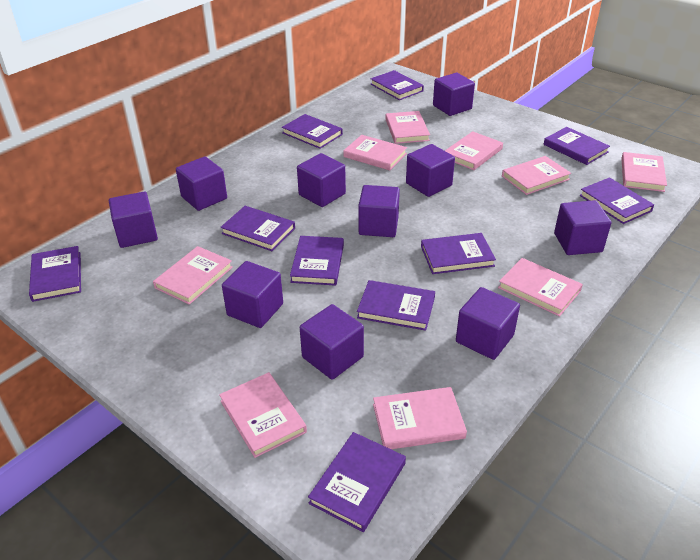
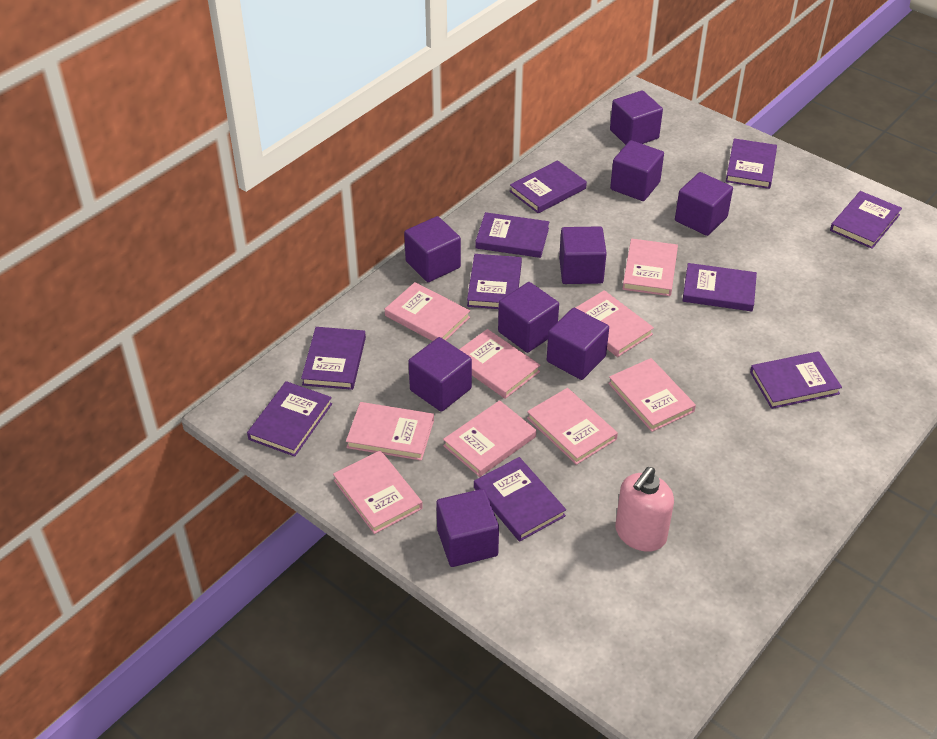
pink soap dispenser: none = 0 -> [615,467,674,552] = 1
purple cube: [109,192,158,248] [176,156,227,211] [222,261,283,328] [297,153,346,207] [300,304,364,380] [358,185,400,237] [406,144,455,197] [433,73,475,116] [456,287,520,360] [554,200,611,255] = 10 -> [404,216,461,282] [408,337,472,412] [436,489,499,567] [498,282,559,353] [547,308,609,380] [559,226,607,284] [610,90,663,145] [610,140,664,201] [675,172,733,236] = 9

